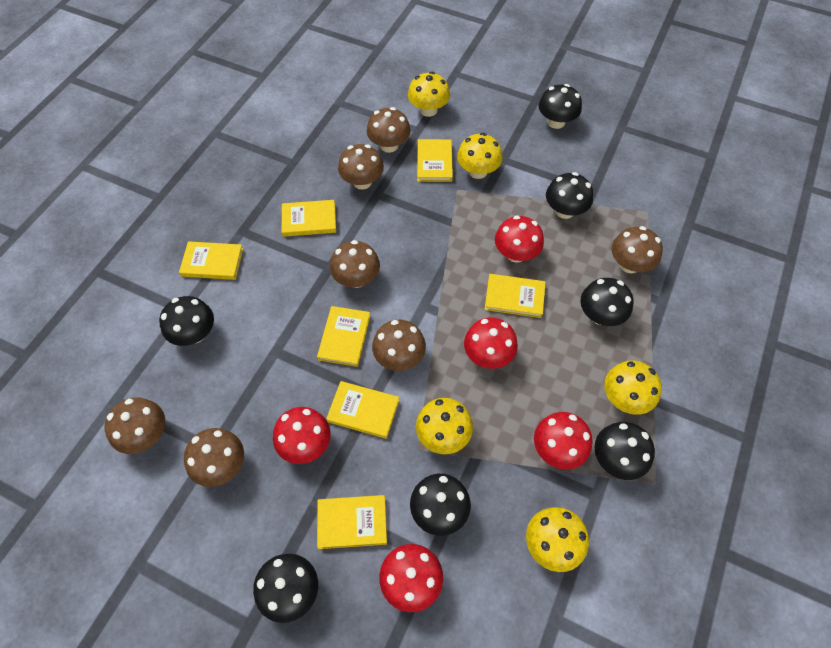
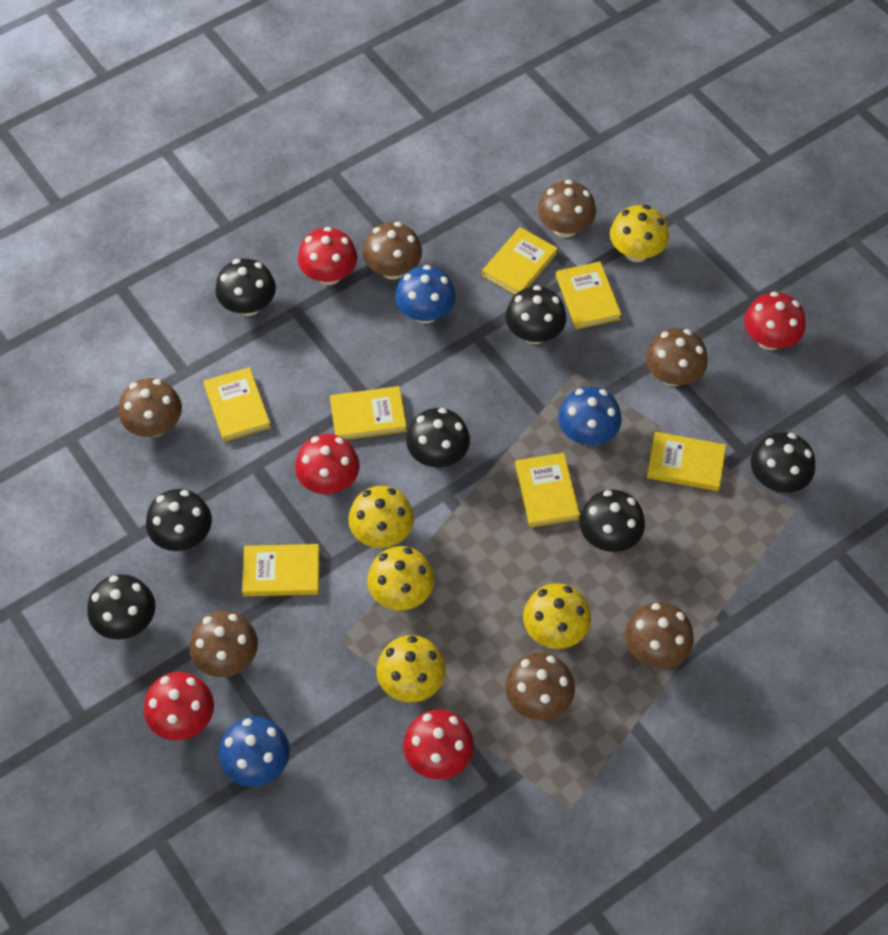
blue mushroom: none = 0 -> [219,717,290,787] [395,265,456,324] [558,387,622,445] = 3

